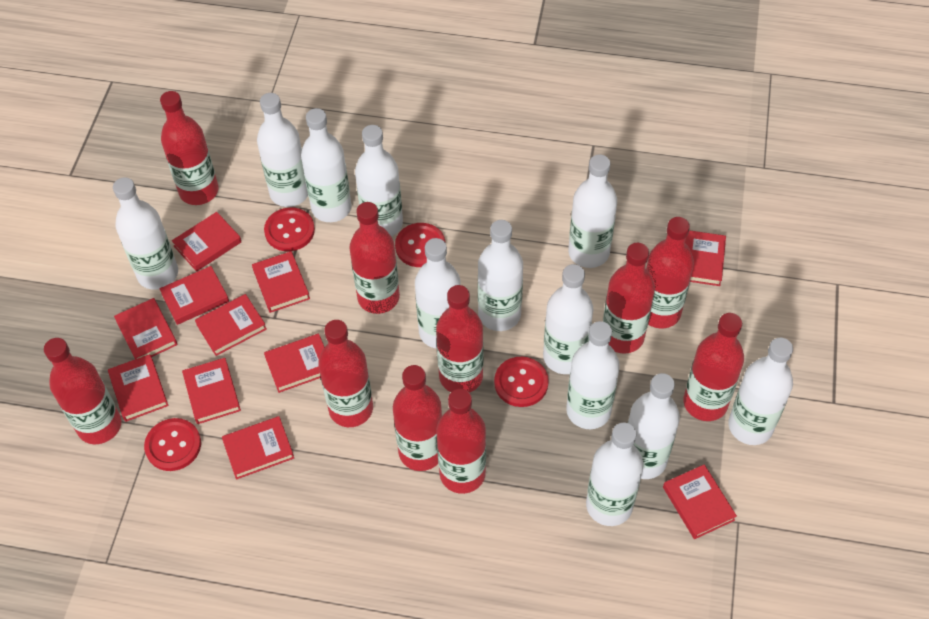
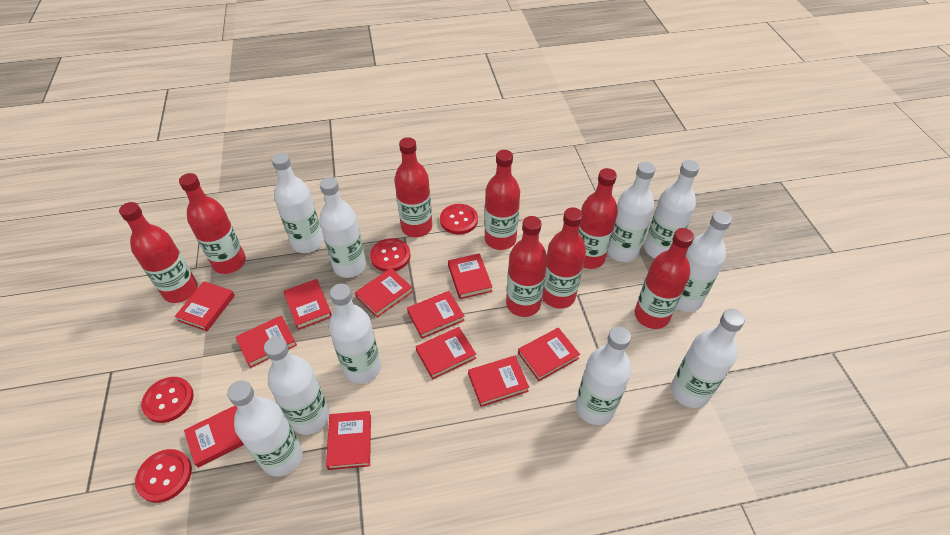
red bottle: [44,338,121,444] [160,91,219,205] [318,320,373,427] [349,202,400,314] [393,365,442,471] [436,285,483,393] [436,389,486,494] [603,243,655,354] [646,217,694,328] [683,313,744,421] = 10 -> [119,202,198,303] [179,173,246,274] [394,137,432,237] [485,150,520,250] [506,216,547,317] [542,207,586,309] [579,168,618,269] [634,228,694,329] = 8
white bottle: [113,177,178,290] [257,93,308,207] [301,108,352,222] [355,125,403,237] [415,238,461,349] [478,220,523,331] [543,264,593,374] [566,321,620,429] [568,154,617,268] [586,423,643,526] [628,373,680,479] [728,338,793,445] = 12 -> [227,380,303,477] [264,336,330,435] [272,153,323,253] [319,177,366,278] [329,284,381,384] [576,326,631,425] [607,162,655,262] [644,160,700,258] [671,309,745,408] [676,211,732,312] = 10

